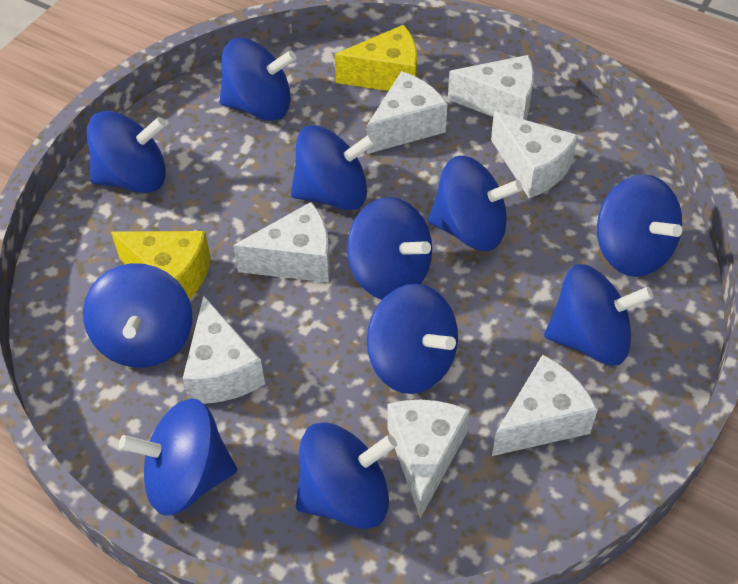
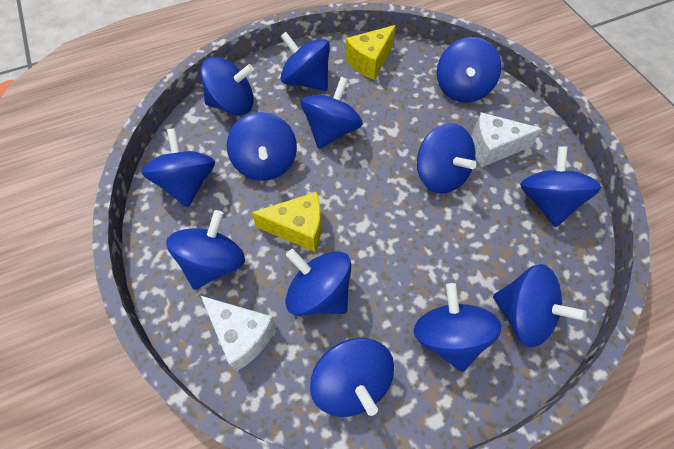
blue spinning top: [83,263,192,368] [87,111,166,193] [119,399,237,516] [220,38,296,121] [291,125,376,210] [296,422,397,529] [347,197,432,300] [367,284,458,394] [428,156,522,251] [544,264,653,366] [597,174,682,277] = 11 -> [141,128,215,207] [166,210,245,290] [200,57,254,115] [227,112,297,181] [280,32,330,91] [285,249,352,316] [301,77,363,149] [310,338,394,417] [414,283,502,372] [417,123,476,194] [437,37,501,103] [493,264,587,347] [520,146,601,227] = 13
white cheese: [183,295,265,404] [233,202,330,283] [367,71,447,154] [387,400,469,518] [448,55,534,120] [491,112,578,198] [492,354,598,456] = 7 -> [201,296,276,371] [472,112,542,167] = 2

